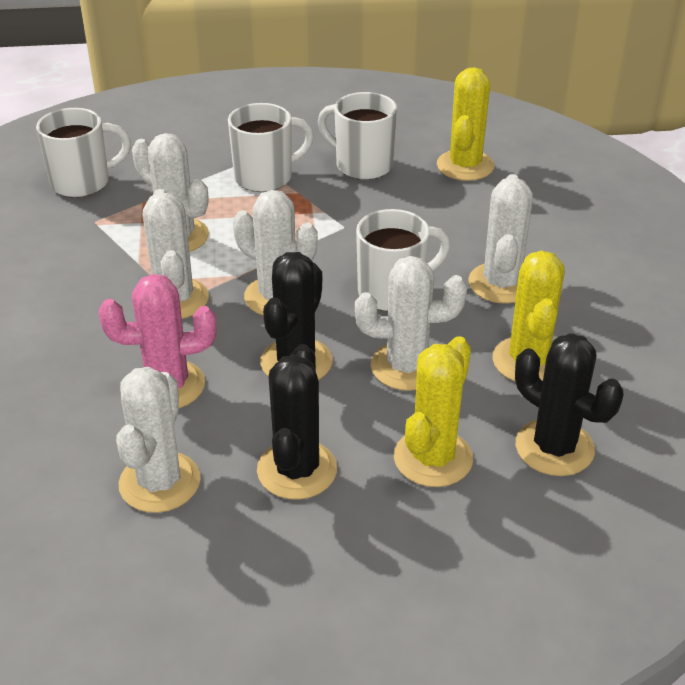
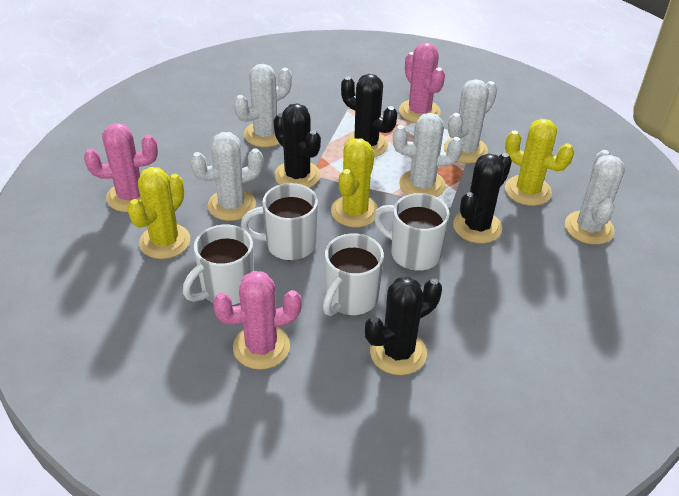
black cactus: [257,344,337,499] [260,252,332,380] [515,333,623,476] = 3 -> [273,103,321,188] [341,74,397,157] [365,277,442,375] [453,153,512,244] = 4
pink cactus: [99,274,217,408] = 1 -> [84,123,158,212] [213,271,302,370] [399,43,445,123] = 3
white cactus: [116,367,201,513] [132,133,209,252] [143,189,209,319] [233,190,318,316] [355,256,467,391] [468,174,533,303] = 6 -> [190,132,263,221] [234,64,292,147] [393,113,463,197] [444,79,497,163] [565,150,625,245] = 5

